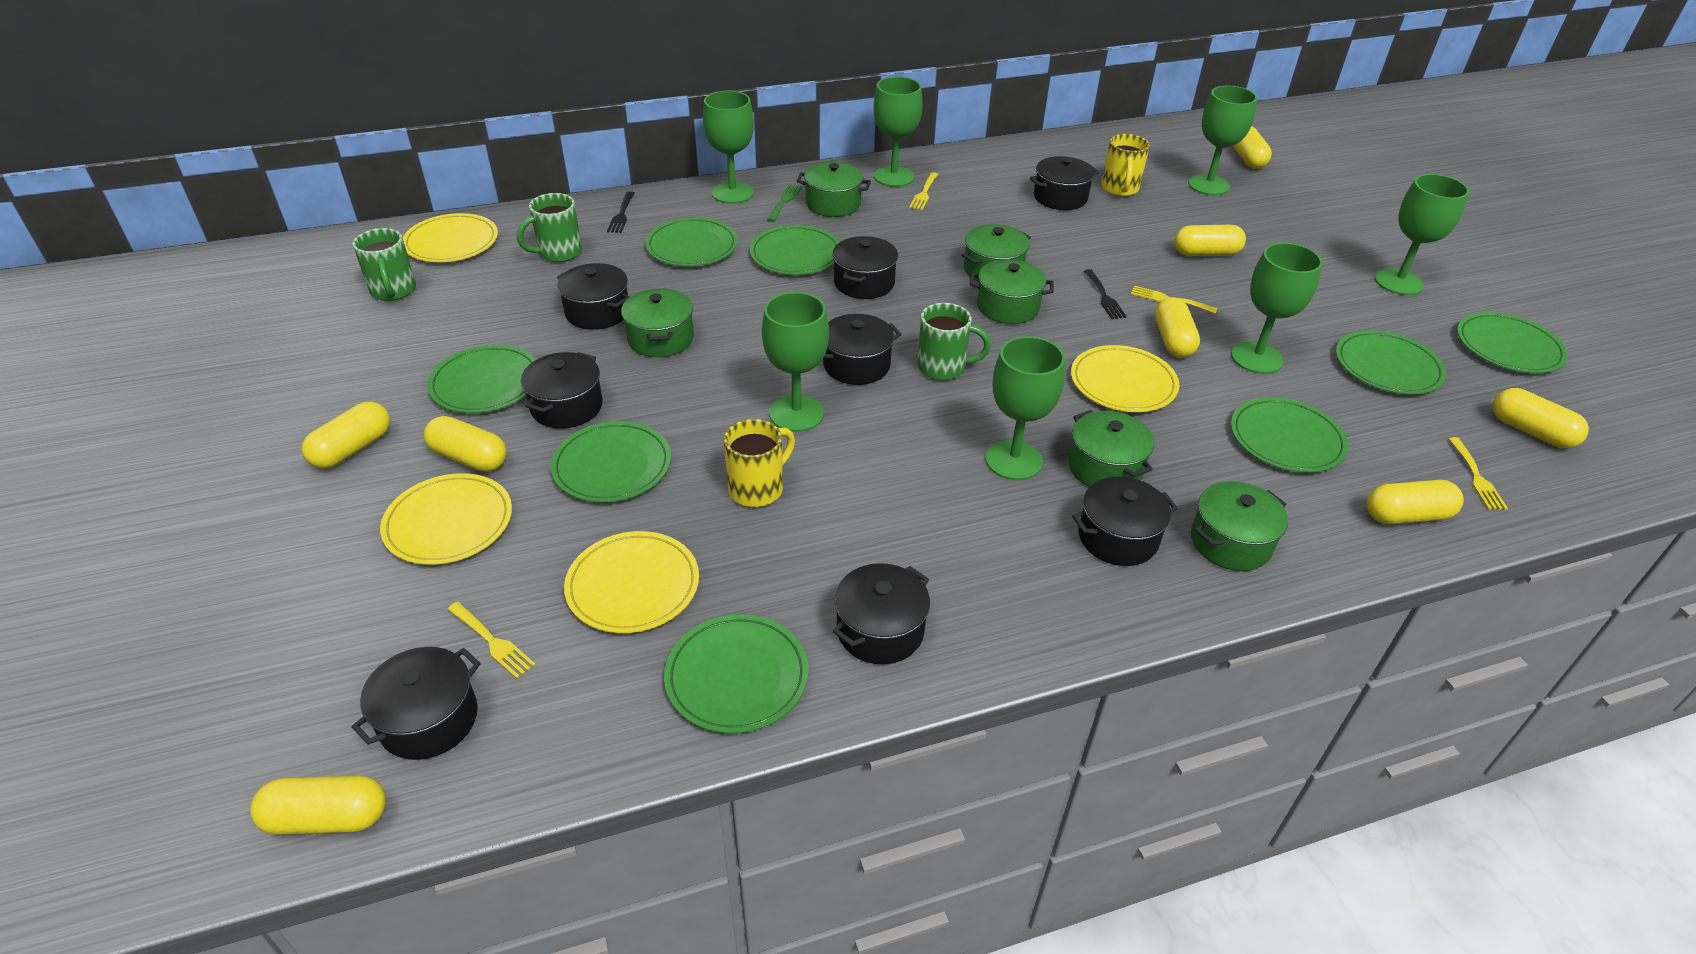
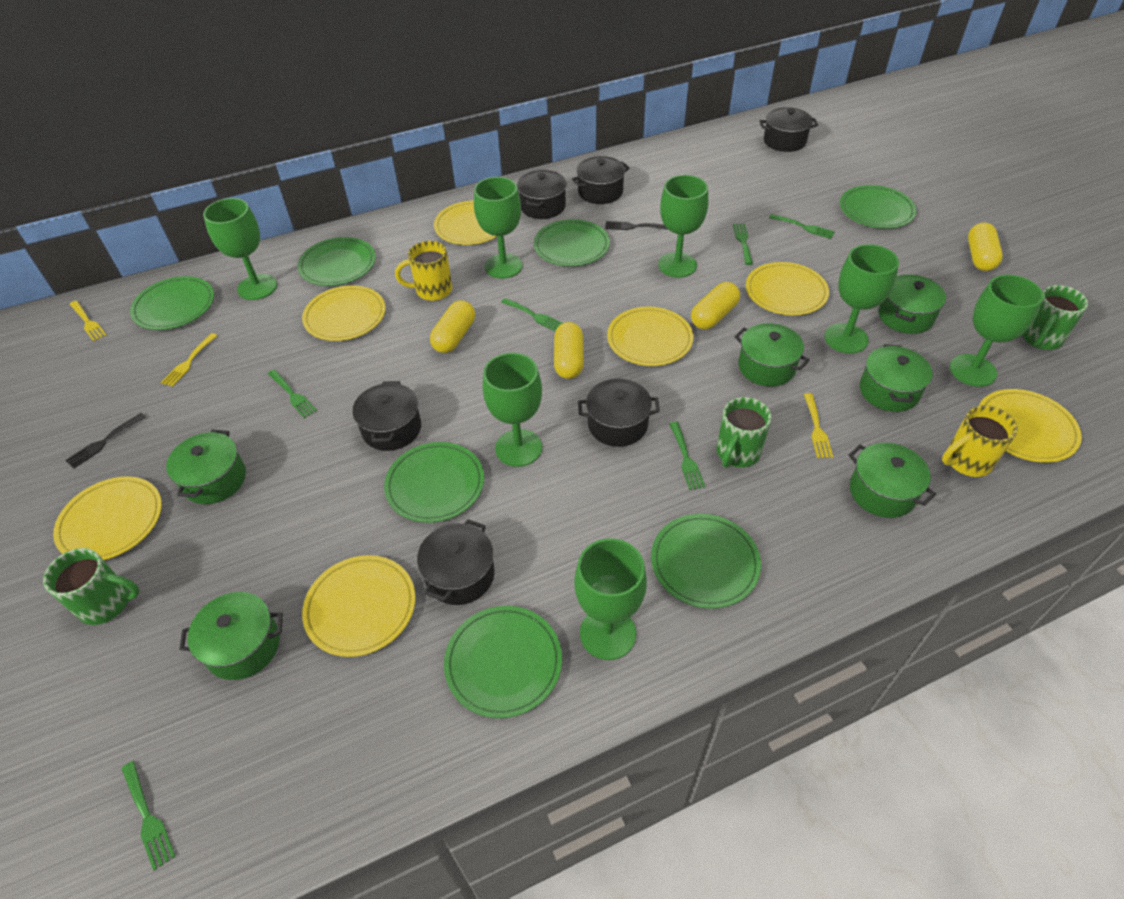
black pot: [351,647,481,760] [521,352,603,429] [557,263,630,330] [823,314,902,385] [832,236,898,299] [833,563,930,664] [1030,156,1099,210] [1072,477,1178,566] = 8 -> [353,381,421,451] [417,519,495,605] [517,170,567,219] [572,156,630,204] [578,379,660,447] [759,107,818,152] = 6
green fork: [767,184,802,222] = 1 -> [121,761,175,871] [268,370,317,418] [501,298,562,331] [669,421,705,490] [733,224,753,265] [769,214,835,239] = 6
green plate: [427,345,536,413] [550,421,671,502] [645,217,738,267] [664,614,809,734] [750,225,840,275] [1231,397,1349,473] [1336,330,1446,395] [1457,312,1568,373] = 8 -> [130,276,214,330] [297,237,376,286] [384,442,484,523] [444,606,562,718] [534,219,610,266] [651,514,761,609] [840,185,917,229] = 7
yellow capsule: [250,776,386,835] [302,402,390,469] [424,416,507,472] [1155,297,1200,358] [1174,225,1246,256] [1232,126,1272,169] [1366,480,1464,524] [1493,388,1589,448] = 8 -> [430,300,475,353] [554,322,584,379] [691,282,740,329] [968,223,1003,271] = 4
yellow fork: [447,602,536,679] [909,172,938,210] [1131,285,1217,313] [1449,437,1508,510] = 4 -> [70,301,107,342] [161,333,218,387] [804,393,833,458] = 3
yellow plate: [380,473,512,565] [403,213,498,262] [564,531,699,633] [1071,345,1180,412] = 4 -> [53,476,162,560] [302,285,385,341] [302,555,415,657] [434,201,497,245] [607,307,693,366] [746,262,829,315] [979,389,1082,462] = 7

